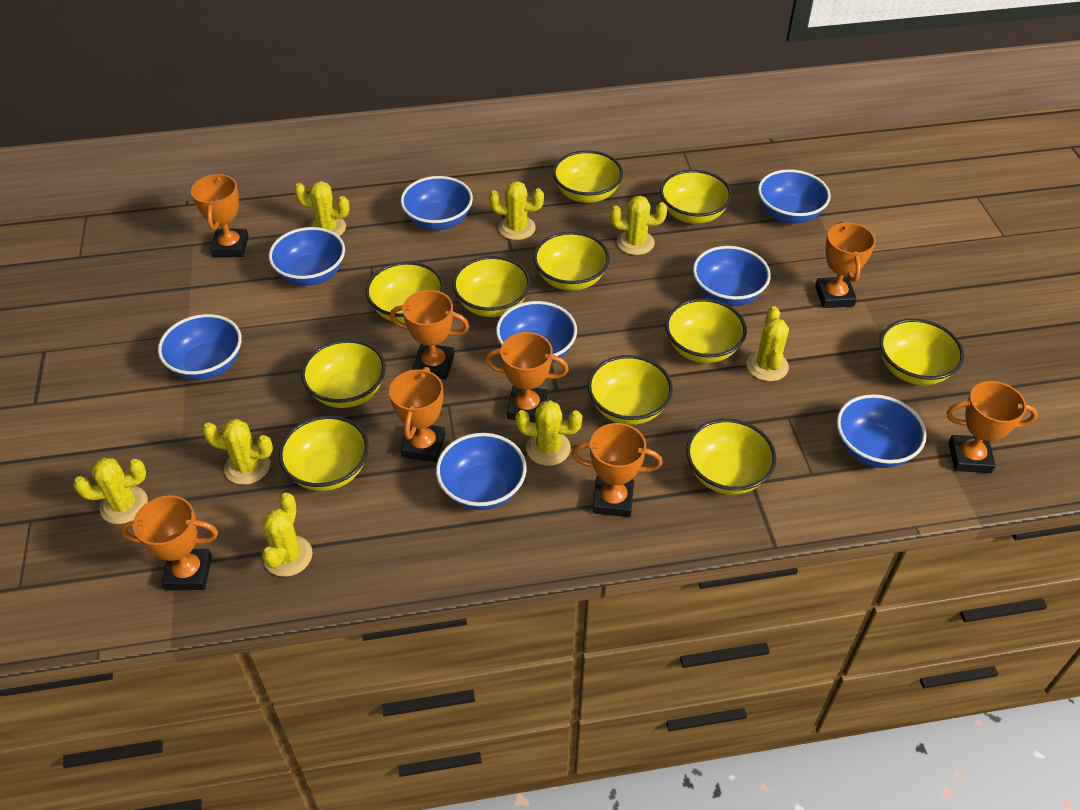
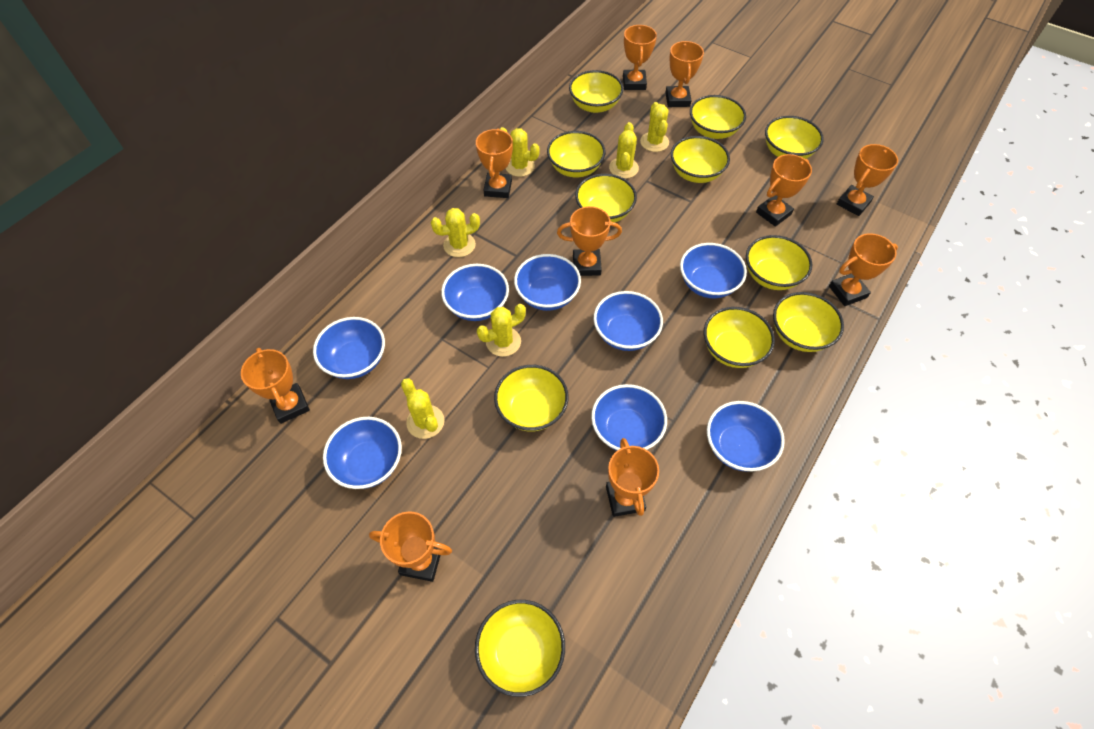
orange trophy: [120,495,218,590] [191,173,249,257] [389,367,445,462] [390,290,469,380] [485,332,569,422] [572,423,662,517] [815,221,876,308] [946,381,1038,473] = 8 -> [241,348,310,424] [369,511,452,582] [476,128,513,198] [557,206,622,276] [606,438,659,517] [623,25,657,90] [665,41,704,107] [756,154,812,227] [829,233,898,306] [837,144,898,216] = 10
yellow cactus: [73,458,148,524] [202,419,273,485] [262,493,313,577] [294,181,350,236] [489,181,544,240] [515,400,582,466] [610,195,667,255] [746,306,789,381] = 8 -> [401,379,445,439] [431,208,480,257] [477,304,526,357] [500,127,540,177] [609,122,639,179] [640,102,669,152] = 6

